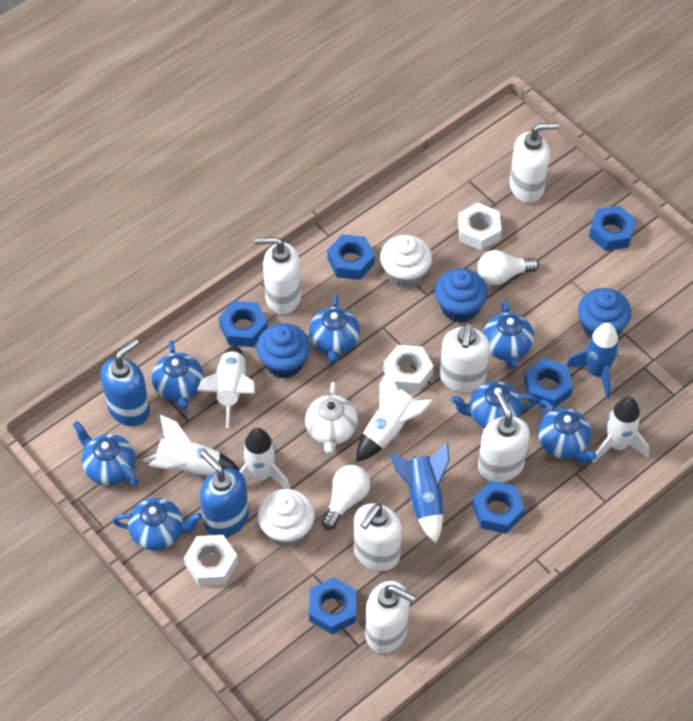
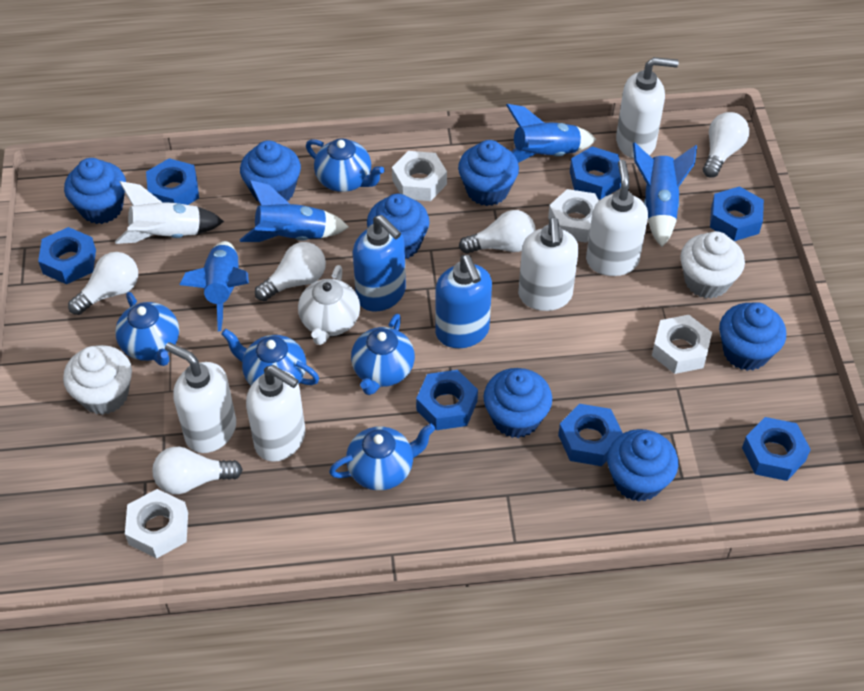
blue cupcake: [256,323,310,378] [435,269,488,323] [578,288,631,339] = 3 -> [64,158,126,224] [240,140,301,201] [367,194,430,259] [458,140,519,206] [483,368,552,438] [607,429,678,502] [719,302,786,371] = 7
blue nut: [219,301,268,347] [309,577,357,634] [327,234,375,280] [472,481,525,534] [524,358,573,408] [589,205,636,251] = 6 -> [38,227,96,284] [146,158,199,205] [416,370,478,430] [558,404,623,466] [570,146,621,200] [710,186,764,241] [742,417,811,481] = 7
blue rocket: [390,442,449,543] [566,323,619,399] = 2 -> [179,241,249,331] [240,180,349,242] [506,104,597,163] [633,142,697,247] = 4
blue teapot: [73,421,138,486] [113,497,202,551] [152,340,204,410] [309,294,360,364] [451,381,537,428] [483,300,534,369] [538,400,597,463] = 7 -> [115,292,179,366] [221,329,319,386] [306,138,384,192] [329,424,435,490] [351,314,415,395] = 5
white light bulb: [321,465,370,530] [477,250,539,285] = 2 -> [68,252,138,315] [152,447,243,494] [255,242,326,301] [459,210,536,254] [703,112,749,178] = 5
white nut: [184,535,238,586] [383,345,433,392] [458,203,502,250] = 3 -> [125,489,188,558] [392,151,447,201] [548,189,599,243] [652,315,712,374] = 4
white rocket: [143,415,240,476] [197,345,255,428] [239,428,290,489] [356,368,433,462] [592,397,649,463] = 5 -> [115,181,224,244] = 1
white soap dispenser: [255,237,301,315] [354,503,402,571] [365,581,416,653] [440,322,490,392] [478,393,530,482] [509,122,559,203] = 6 -> [165,342,236,453] [246,365,305,462] [518,217,579,311] [586,160,648,276] [616,57,679,159] = 5

